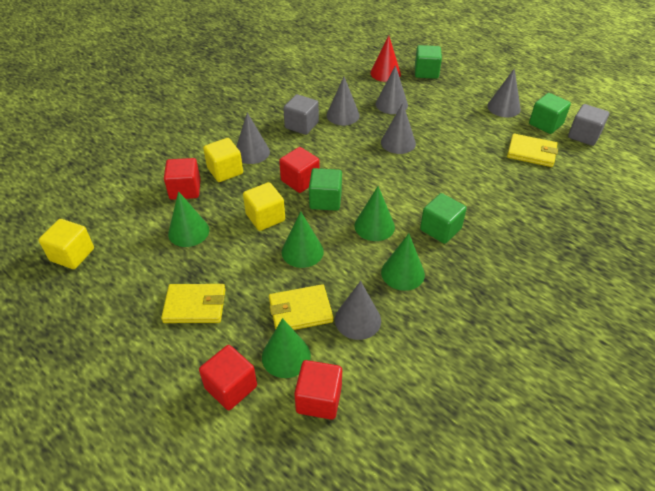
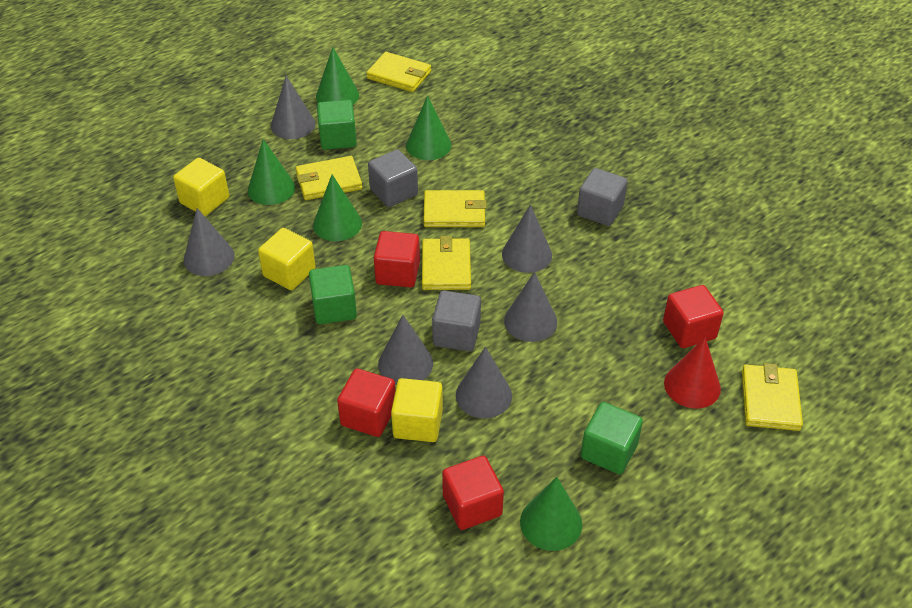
green cube: [309,168,342,211] [415,45,442,79] [420,193,467,244] [529,93,571,134] = 4 -> [309,265,357,324] [317,100,357,150] [581,402,643,474] = 3
grey cube: [283,94,319,135] [568,104,609,146] = 2 -> [368,149,418,207] [432,291,481,351] [577,168,628,226] = 3
yellow wallet: [161,284,226,323] [269,284,333,330] [507,133,558,167] = 3 -> [295,156,362,200] [367,52,431,92] [422,236,471,290] [423,190,487,227] [742,363,803,431] = 5

